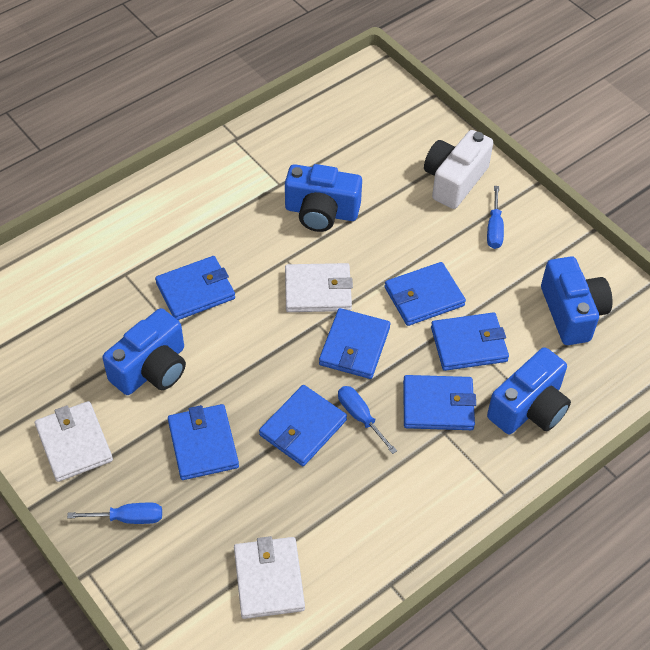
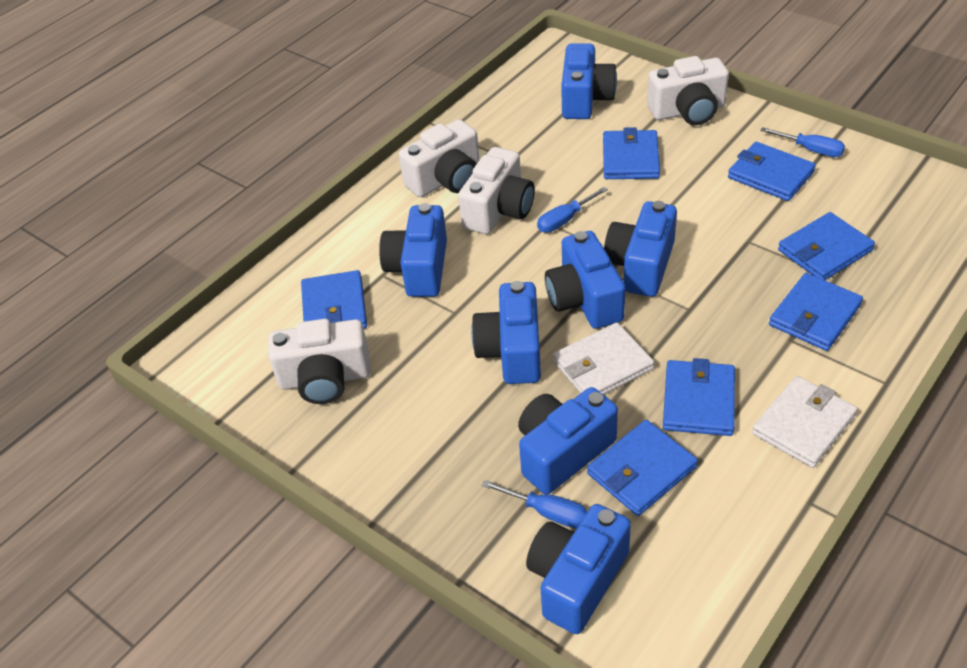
blue camera: [102,308,186,395] [285,164,362,232] [487,347,571,434] [541,256,613,345] = 4 -> [379,203,447,297] [471,281,541,384] [518,387,618,494] [526,504,631,634] [545,231,625,329] [561,43,617,119] [604,201,677,297] = 7
white camera: [424,130,493,209] = 1 -> [268,319,370,404] [399,119,480,197] [458,147,535,234] [647,56,729,125] = 4
white wallet: [35,401,113,482] [234,536,305,619] [285,263,353,312] = 3 -> [553,322,654,395] [752,376,857,468] = 2

